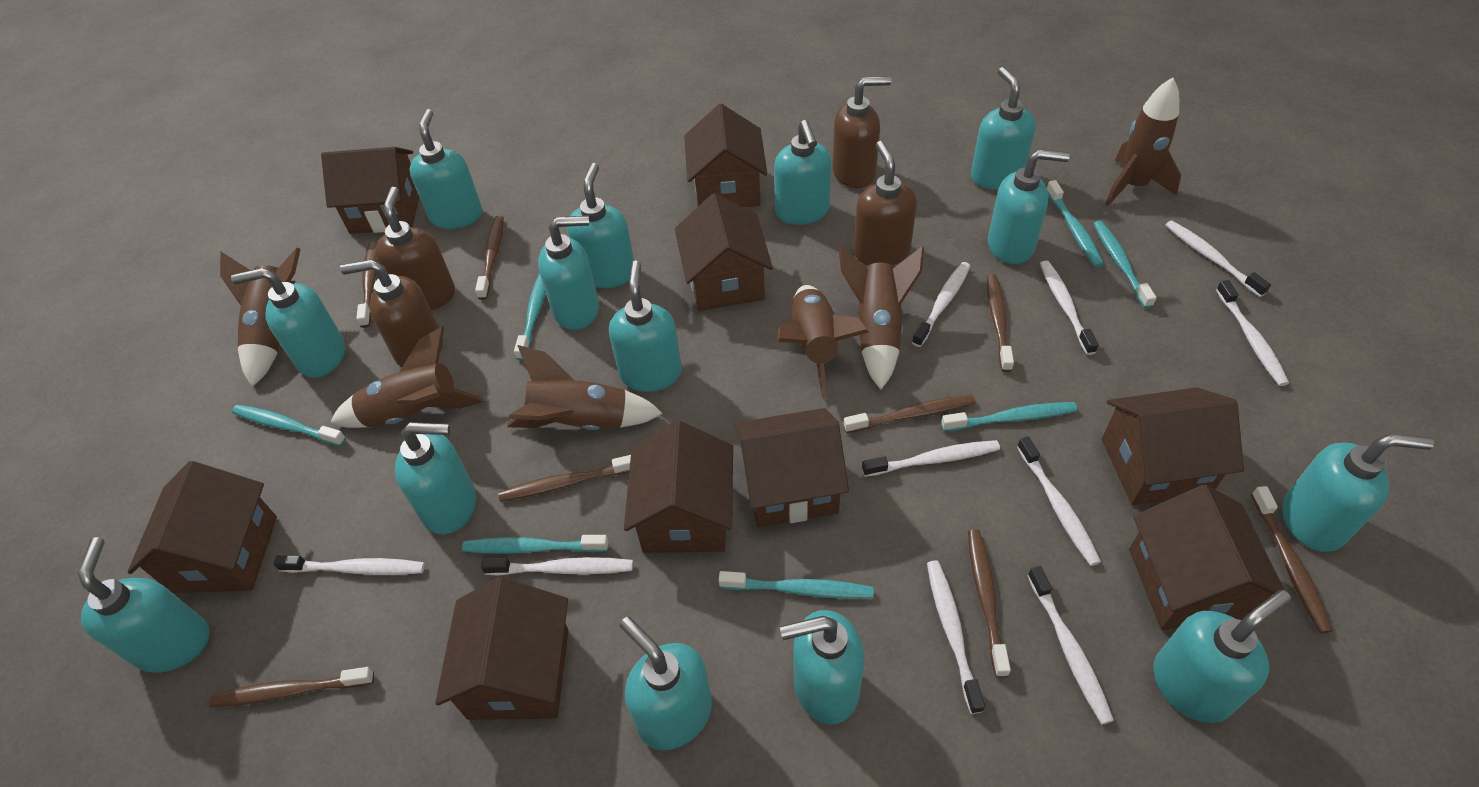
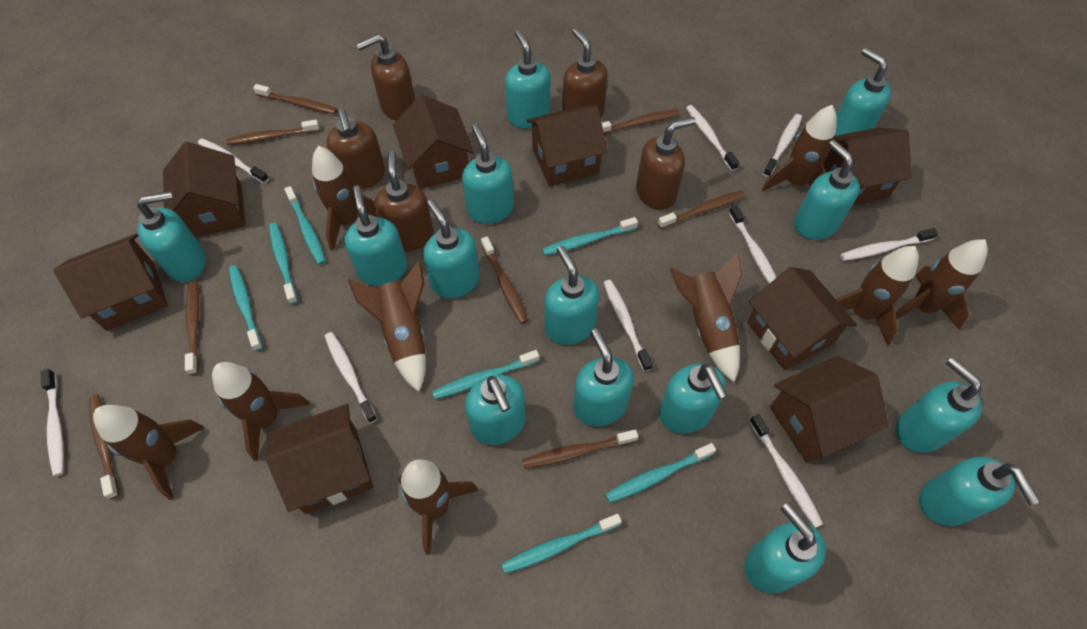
brown house: [128,461,277,593] [321,147,419,234] [435,577,568,720] [624,420,733,553] [675,193,773,311] [684,104,767,207] [734,408,849,527] [1102,387,1244,505] [1129,485,1285,630] = 9 -> [53,234,168,331] [163,142,245,237] [265,404,373,514] [393,95,474,189] [526,105,608,187] [747,267,857,370] [770,356,889,463] [823,128,912,205] = 8
brown rocket: [220,248,300,387] [330,326,485,428] [507,345,663,430] [778,285,869,399] [838,246,924,390] [1105,77,1181,206] = 6 -> [93,405,205,500] [212,362,310,461] [312,146,377,251] [348,261,426,392] [398,459,478,555] [669,252,742,382] [762,105,837,191] [836,246,919,345] [896,239,988,330] = 9
brown soap dispenser: [340,259,443,367] [375,187,455,310] [832,76,891,188] [854,141,917,265] = 4 -> [326,108,385,189] [356,34,415,120] [374,150,434,251] [562,28,608,118] [636,117,696,210] = 5
white toothbrush: [273,555,425,575] [481,557,633,576] [862,440,1000,477] [912,262,970,347] [927,560,985,714] [1017,436,1101,566] [1027,566,1114,725] [1040,261,1099,355] [1165,220,1271,297] [1216,280,1289,386] = 10 -> [40,369,64,477] [198,138,269,183] [324,332,377,423] [604,280,653,372] [686,105,739,171] [729,205,776,284] [749,414,823,528] [763,114,802,177] [840,228,938,261] = 9

